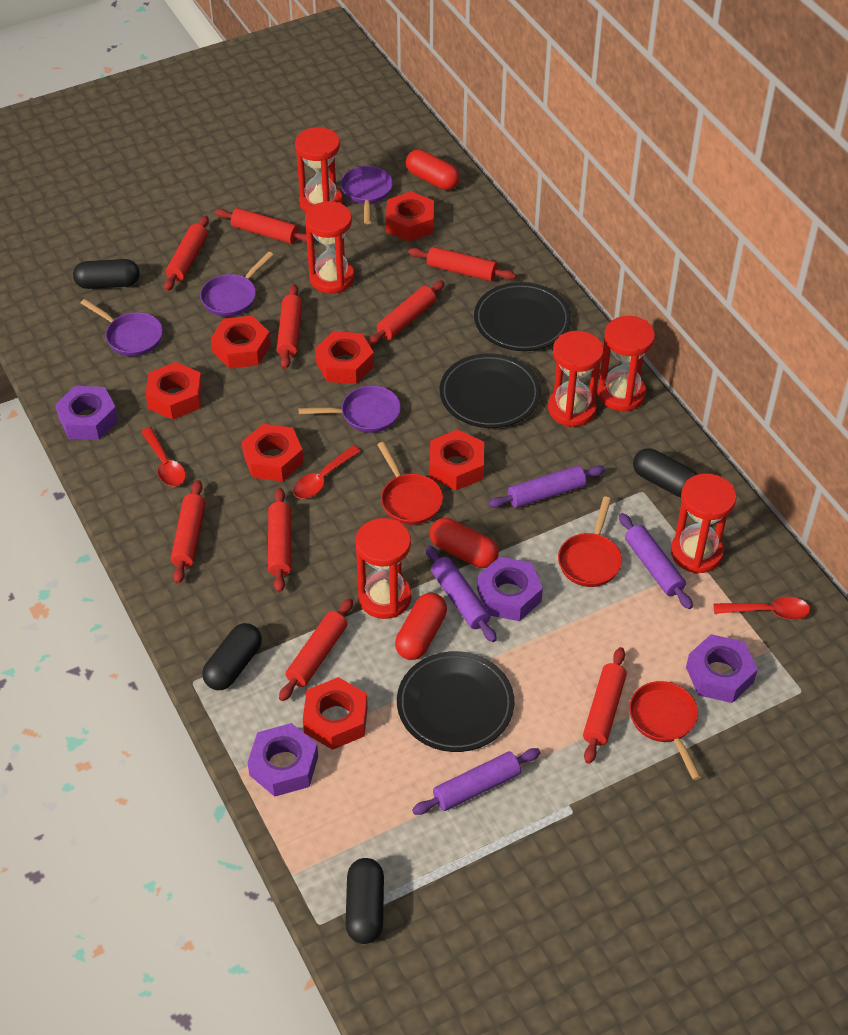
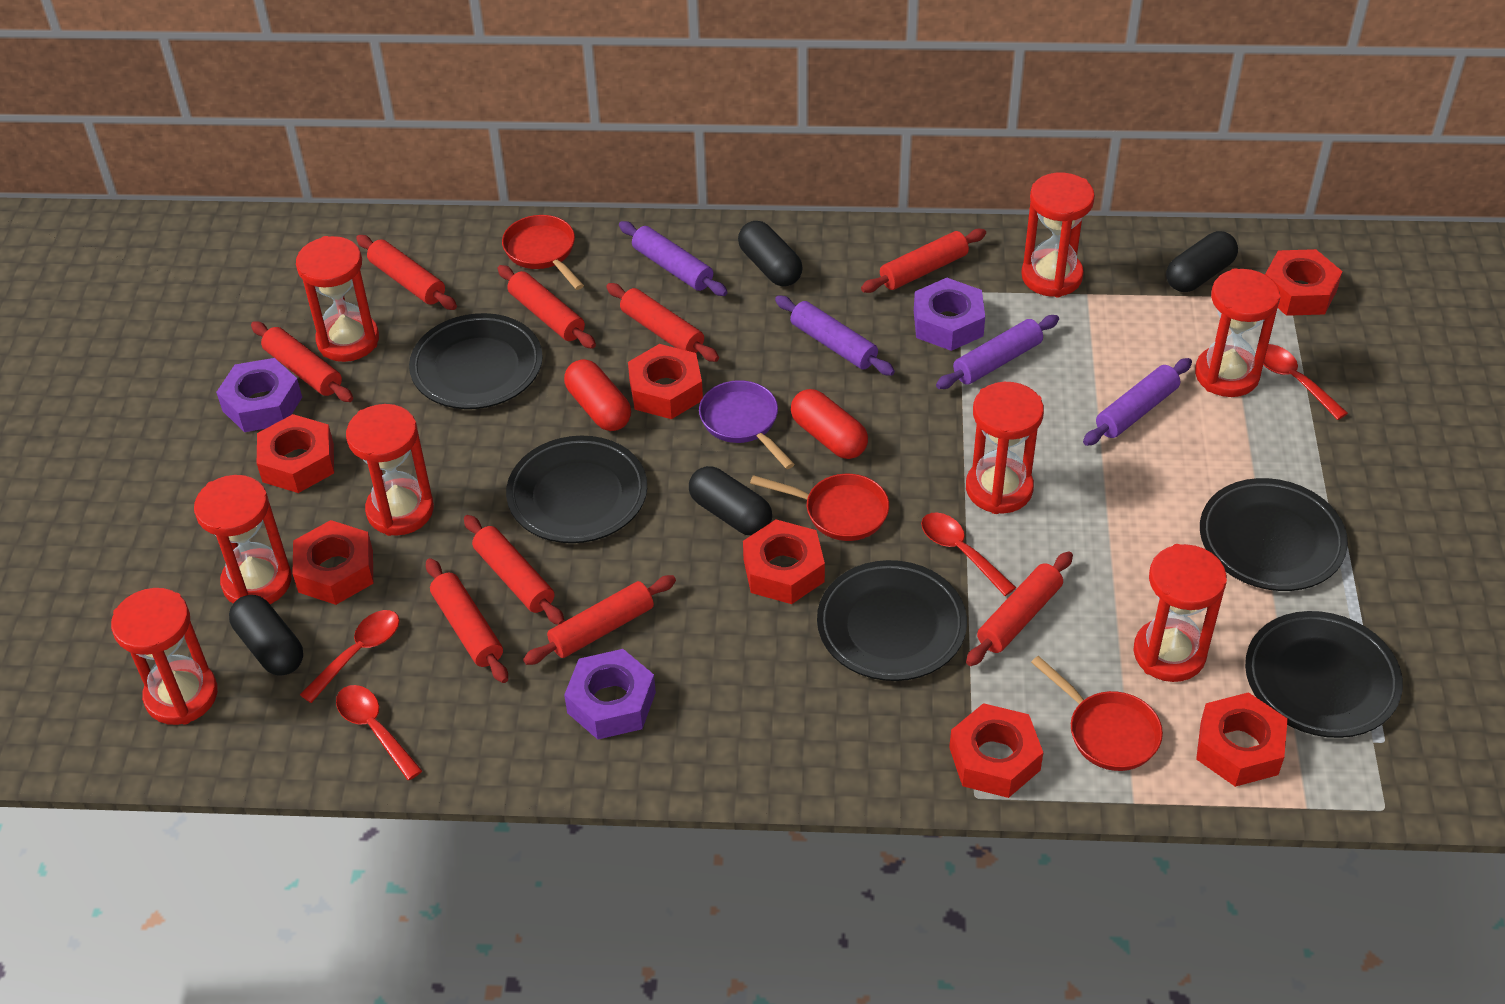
black plate: [397,651,515,752] [440,353,541,428] [474,282,571,351] = 3 -> [409,313,543,409] [506,436,647,543] [817,560,967,681] [1200,478,1348,591] [1245,611,1403,738] = 5
purple nut: [55,386,119,440] [247,723,318,797] [477,557,543,621] [686,634,758,703] = 4 -> [216,358,302,432] [564,649,656,740] [914,278,985,351] = 3
purple pan: [81,299,163,356] [200,252,273,317] [298,386,401,433] [340,166,393,224] = 4 -> [699,380,795,469] = 1
red capsule: [395,593,447,660] [406,149,460,190] [430,518,499,568] = 3 -> [564,359,631,431] [791,389,868,459] = 2
red hourglass: [295,127,343,213] [305,201,355,294] [355,518,412,619] [548,331,604,427] [598,316,655,412] [671,474,737,574] = 6 -> [111,588,218,725] [194,475,292,604] [296,236,379,362] [346,404,434,536] [966,382,1044,514] [1021,172,1095,297] [1133,544,1227,682] [1195,268,1280,397] = 8
red spoon: [141,427,186,487] [293,446,361,499] [713,597,810,620] = 3 -> [300,610,399,703] [336,685,422,780] [921,512,1016,596] [1263,344,1348,420] = 4

